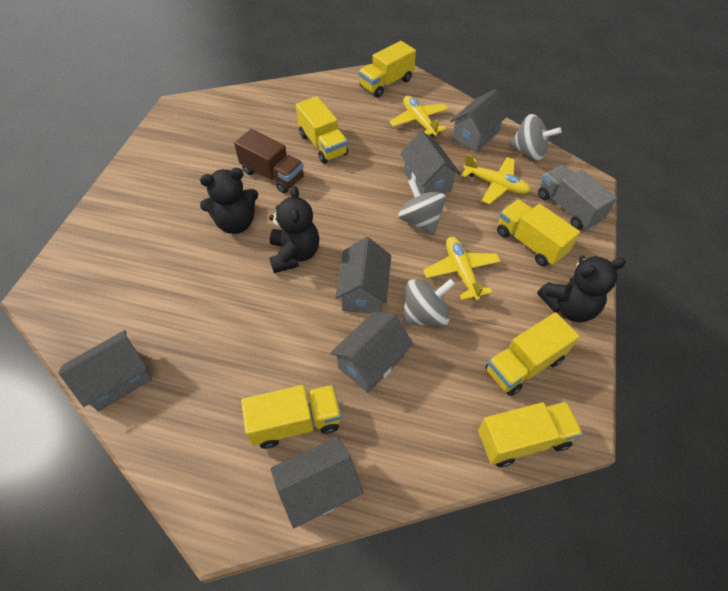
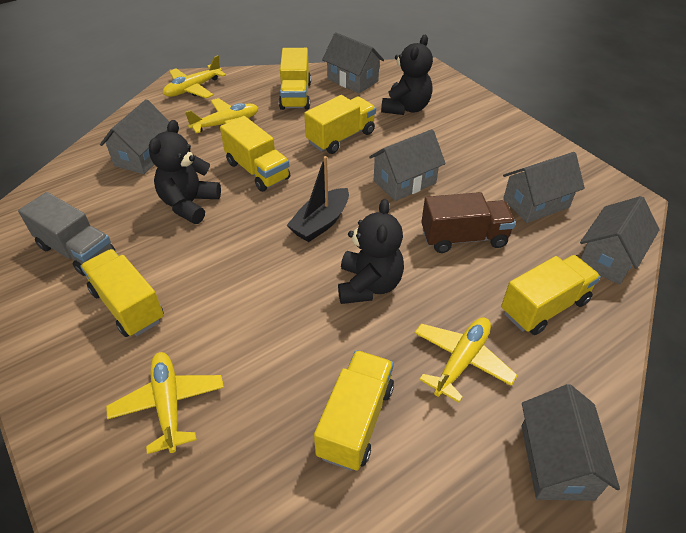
black boat: none = 0 -> [287,156,349,242] = 1
grey spinning top: [398,178,446,235] [402,279,455,327] [509,114,562,161] = 3 -> none = 0
yellow plane: [389,96,449,137] [423,237,501,300] [461,154,531,204] = 3 -> [106,352,224,454] [163,55,226,98] [185,98,258,133] [415,317,517,403] = 4

